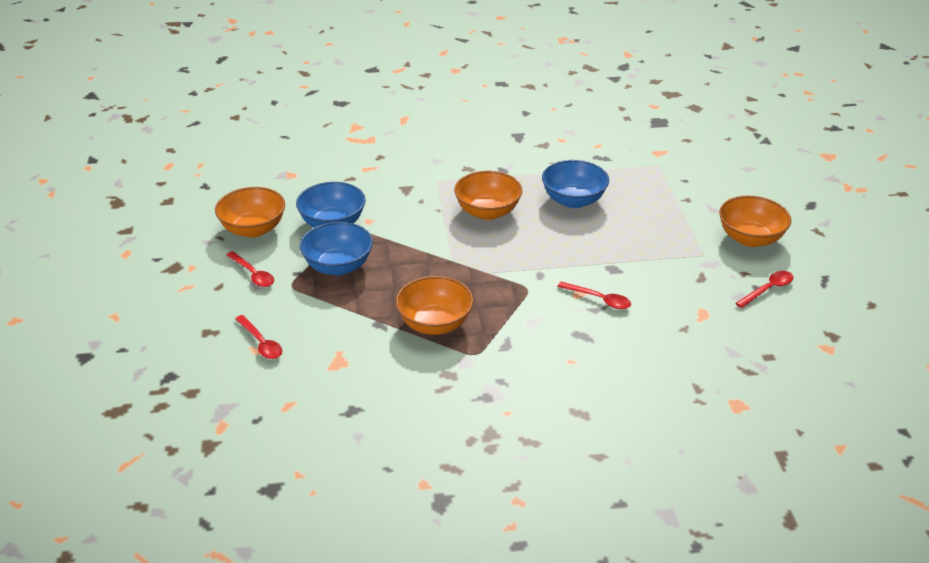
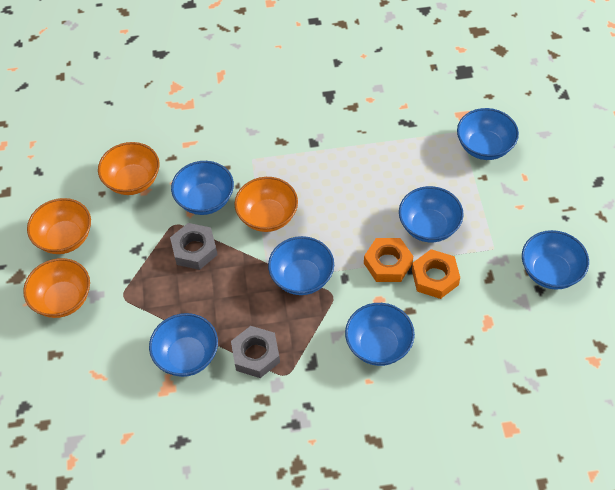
blue bowl: [296,182,366,227] [300,222,373,275] [542,160,609,208] = 3 -> [149,313,218,377] [171,161,234,215] [268,236,334,295] [345,303,415,366] [399,186,464,242] [457,108,519,160] [522,230,589,290] = 7
grey nut: none = 0 -> [170,223,218,270] [231,326,280,378] = 2
orange nut: none = 0 -> [364,238,413,282] [412,249,460,299] = 2
red spoon: [226,251,274,287] [235,315,282,359] [557,282,631,309] [735,271,793,308] = 4 -> none = 0

